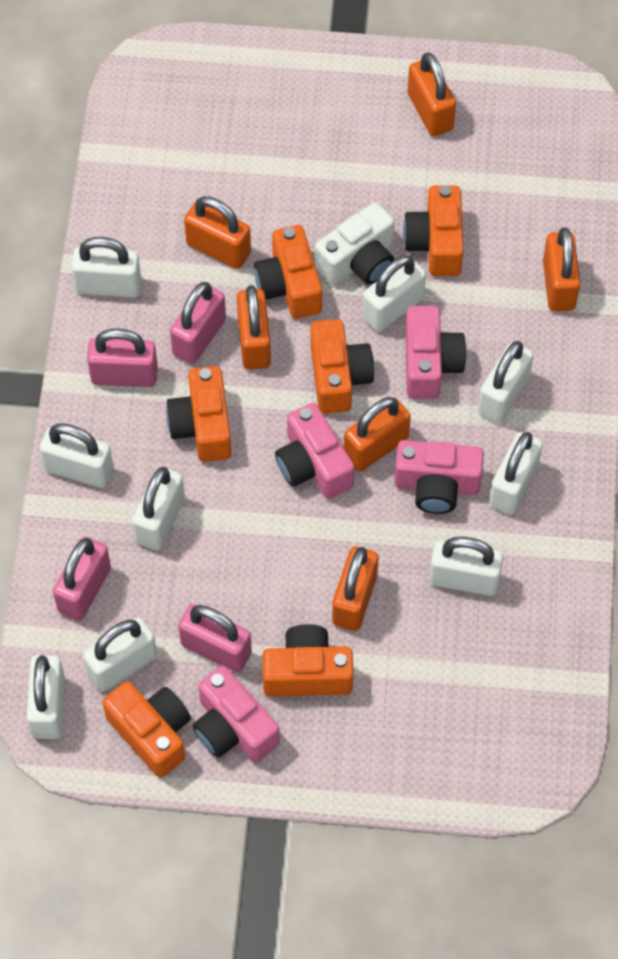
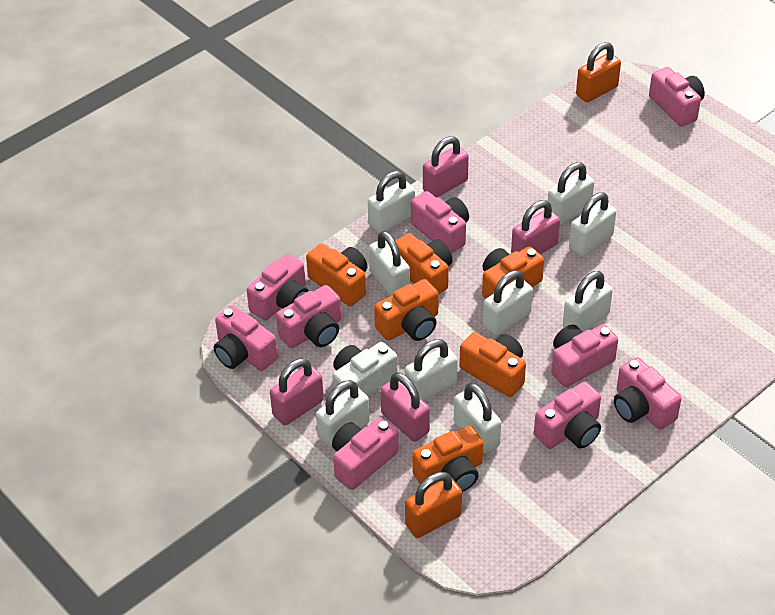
orange padlock: [184,196,251,269] [237,285,271,370] [332,547,378,631] [344,397,411,472] [408,52,456,136] [543,228,580,312] = 6 -> [405,472,462,538] [576,42,621,102] = 2
pink camera: [193,666,280,762] [275,403,355,499] [394,440,484,514] [405,306,467,399] = 4 -> [214,306,278,371] [247,254,309,320] [276,285,341,348] [332,417,399,490] [411,191,469,254] [534,381,601,449] [551,324,618,387] [614,357,682,430] [649,67,705,127] = 9

